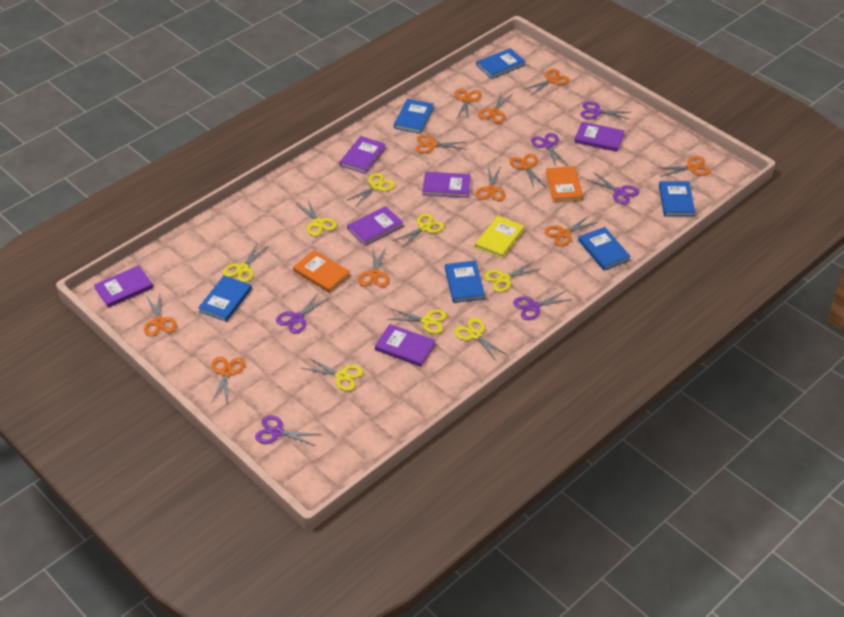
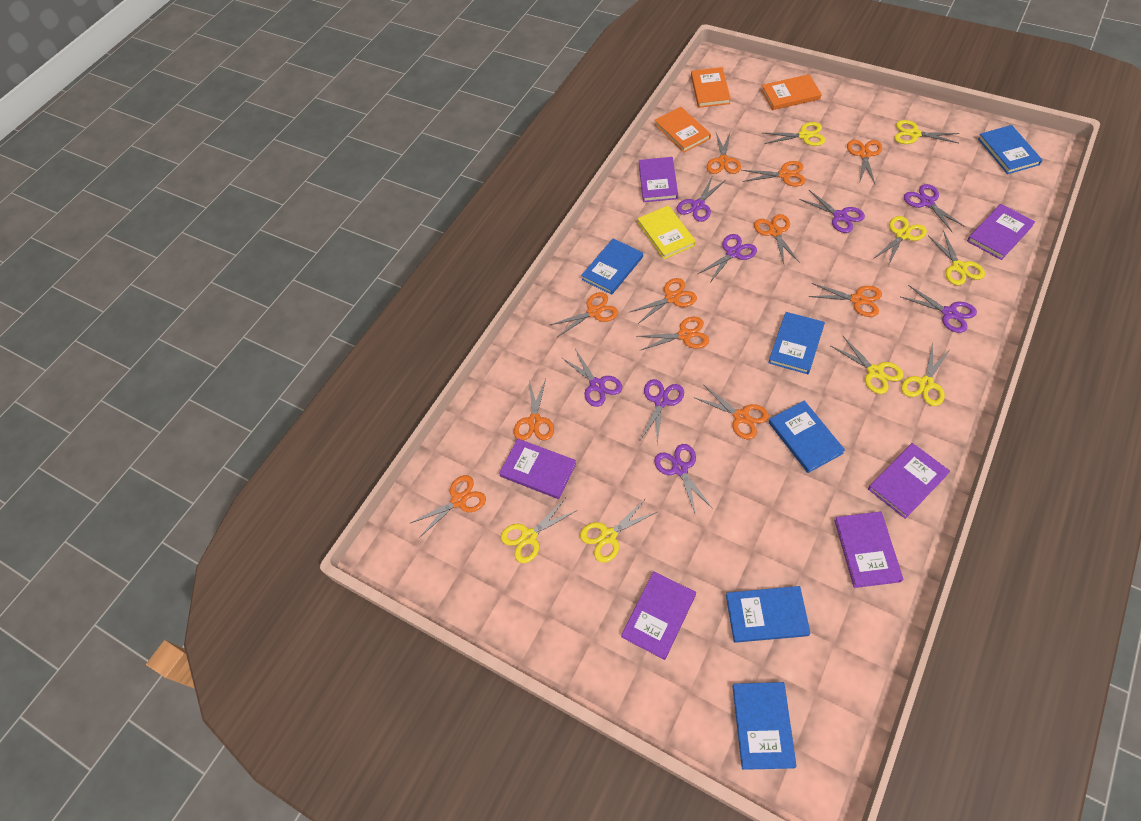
orange book: [293,250,350,293] [546,166,583,203] = 2 -> [654,107,711,153] [691,67,731,108] [761,74,821,110] = 3
purple scissors: [255,415,321,446] [276,292,329,334] [513,291,573,320] [531,133,567,166] [580,101,631,119] [586,173,639,205] = 6 -> [562,349,622,407] [640,379,684,444] [654,444,713,515] [676,175,726,222] [698,234,757,282] [799,190,865,233] [901,285,977,333] [904,184,965,233] = 8

